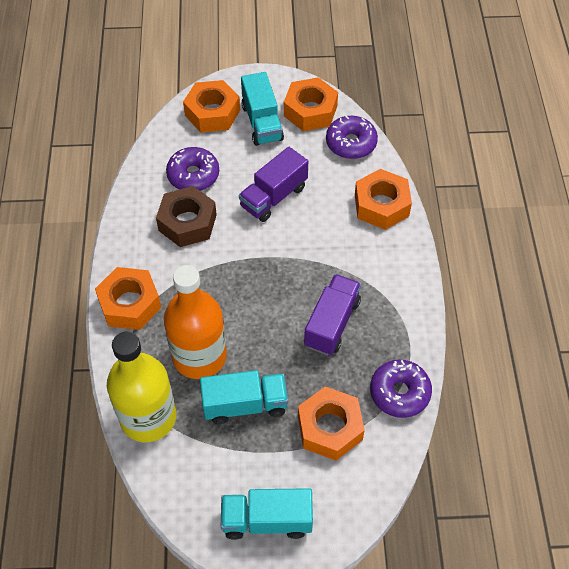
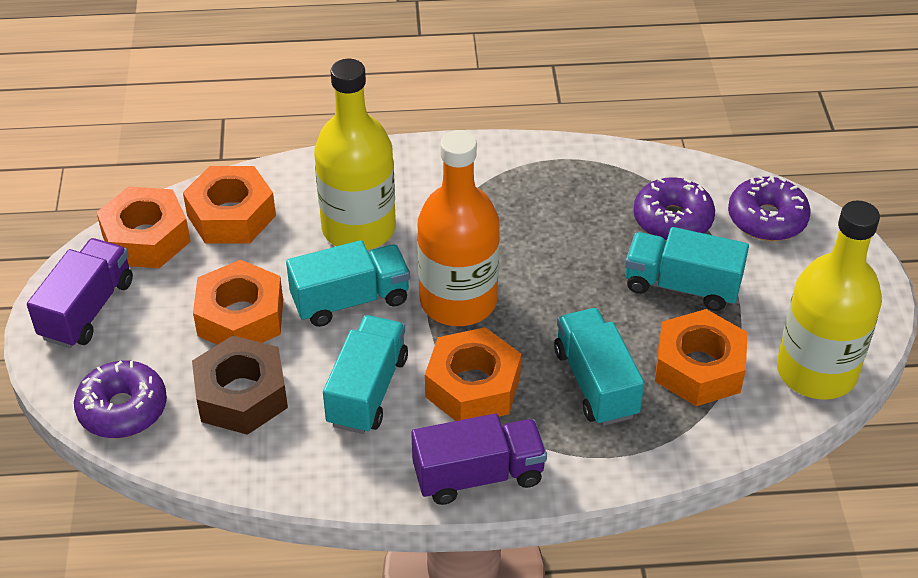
turquoise truck: [200,370,288,424] [221,488,313,540] [241,72,284,146] = 3 -> [286,240,410,327] [323,315,408,434] [554,308,644,426] [625,227,749,311] = 4
yellow bottle: [107,332,176,442] = 1 -> [314,59,396,250] [777,201,882,400] = 2

